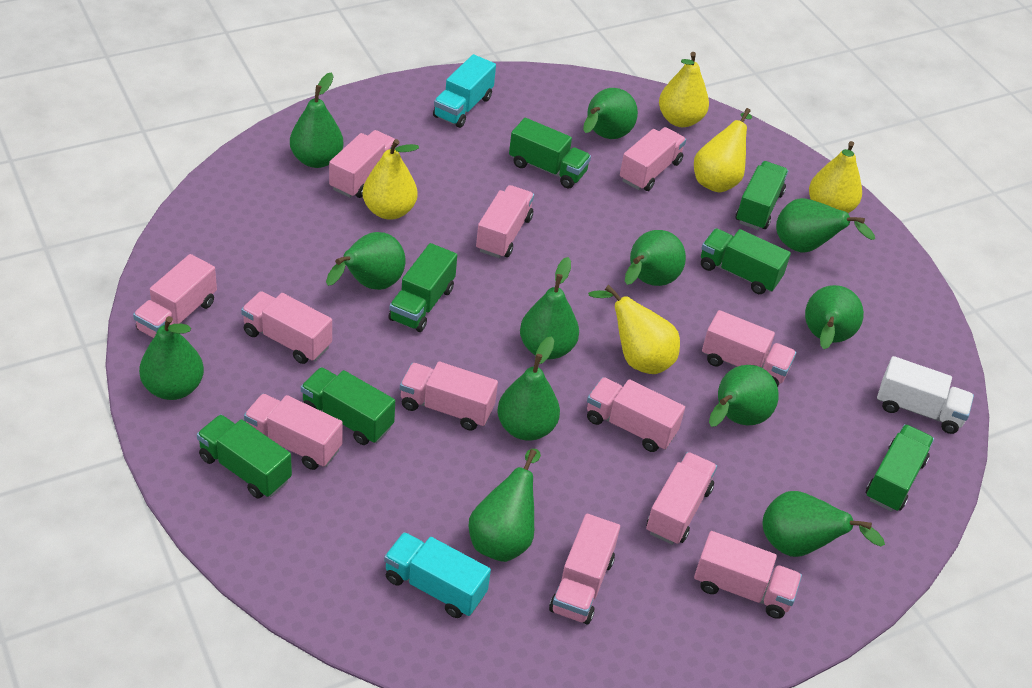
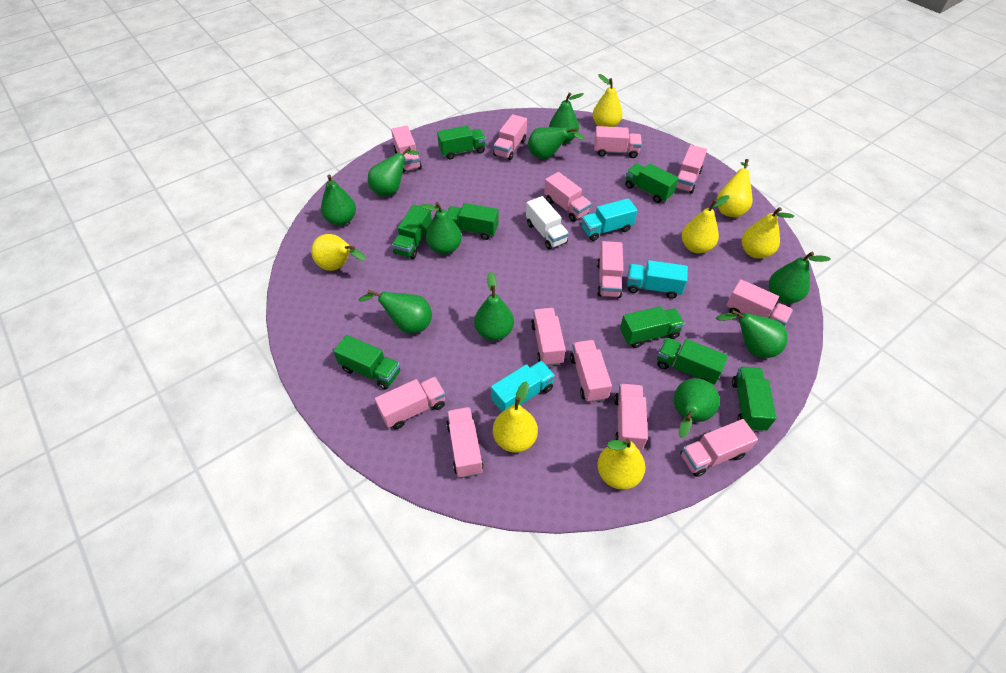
green pear: [139,316,204,400] [290,73,343,168] [326,232,405,290] [469,449,541,562] [497,337,560,441] [520,257,579,359] [583,88,638,139] [625,230,686,286] [709,365,779,427] [763,491,885,557] [776,198,875,253] [805,285,864,349] = 12 -> [321,175,356,226] [358,290,432,333] [368,147,419,196] [421,202,462,254] [474,272,514,341] [528,127,585,159] [549,92,584,143] [674,378,720,438] [716,310,788,358] [769,251,831,303] = 10
green truck: [197,414,292,499] [301,367,395,445] [389,243,457,332] [509,118,591,188] [701,228,791,294] [736,161,788,230] [866,424,934,512] = 7 -> [333,335,400,390] [392,204,432,259] [437,125,486,160] [447,203,499,240] [620,306,685,348] [625,163,679,203] [657,338,728,385] [732,367,776,432] = 8
pink truck: [133,254,217,338] [241,291,332,364] [244,394,343,470] [329,130,397,198] [400,361,498,431] [476,185,534,258] [549,514,620,625] [587,377,685,452] [620,127,686,191] [646,452,717,545] [694,531,802,619] [702,310,796,387] = 12 -> [375,377,445,429] [391,125,422,172] [446,407,484,478] [493,114,527,160] [531,308,566,366] [544,172,592,222] [570,340,612,403] [594,126,642,158] [597,241,623,298] [614,384,648,450] [676,145,707,194] [680,419,758,477] [726,279,793,326] = 13
turquoise truck: [384,532,491,618] [433,54,496,128] = 2 -> [491,361,555,413] [582,198,637,241] [627,260,688,299] = 3
yellow pear: [362,139,419,220] [588,285,680,374] [659,52,709,127] [694,108,752,193] [809,141,862,213] = 5 -> [311,234,365,271] [493,381,538,453] [593,74,623,127] [597,438,645,490] [682,195,729,253] [717,159,752,217] [742,207,794,259] = 7

